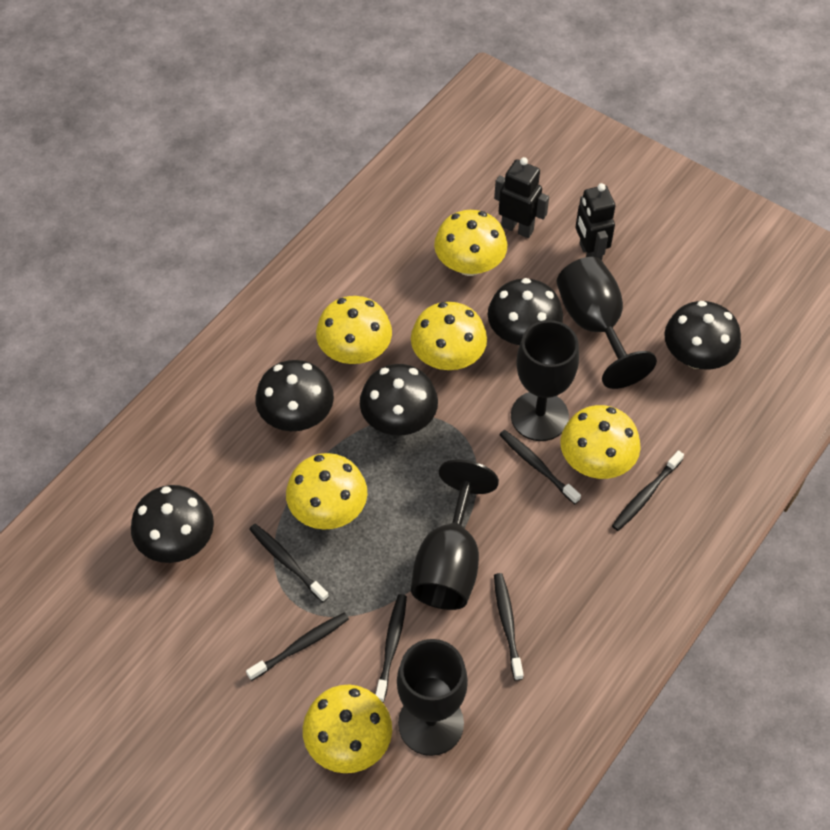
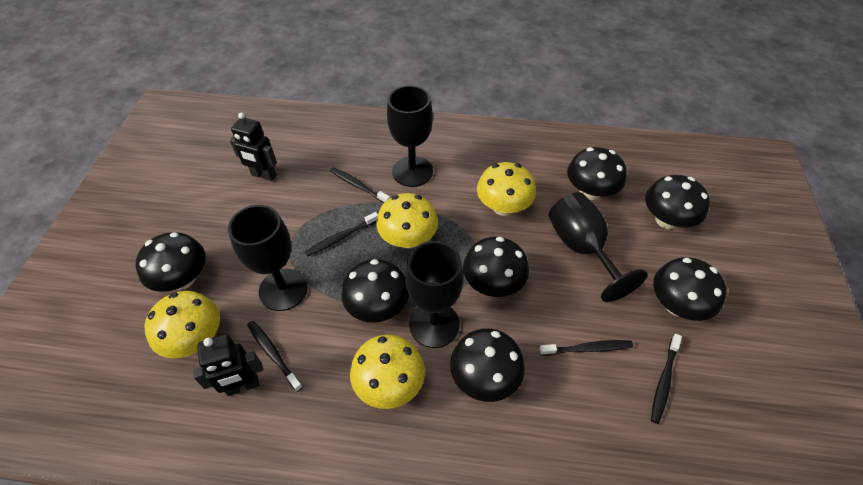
black mushroom: [131,485,214,563] [255,360,334,431] [360,364,438,436] [488,278,563,346] [664,301,741,369] = 5 -> [136,232,206,292] [341,259,409,323] [450,328,525,402] [463,237,529,297] [567,147,627,200] [645,175,710,229] [653,257,726,321] = 7
black toothbrush: [246,612,349,681] [249,524,329,602] [375,594,407,703] [494,573,524,681] [499,430,581,504] [612,450,684,531] = 6 -> [247,321,303,392] [305,212,378,256] [330,167,390,203] [539,340,633,355] [651,334,682,424] = 5
yellow mushroom: [286,453,367,530] [303,685,392,773] [316,296,392,364] [411,302,487,370] [434,210,507,276] [560,405,641,479] = 6 -> [144,291,220,358] [350,335,425,409] [376,193,438,248] [477,162,536,216] = 4

